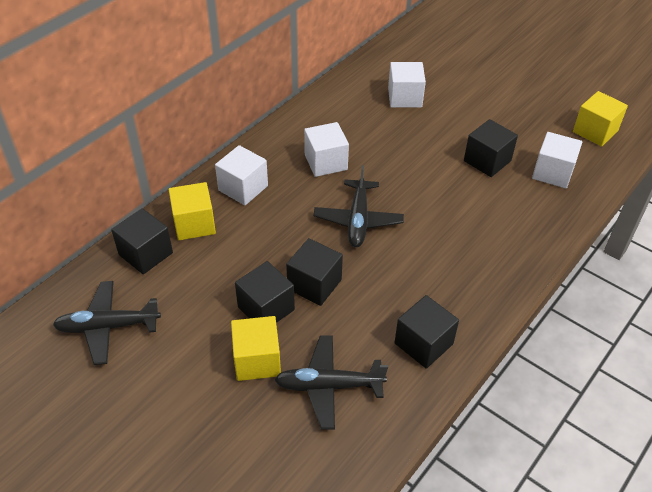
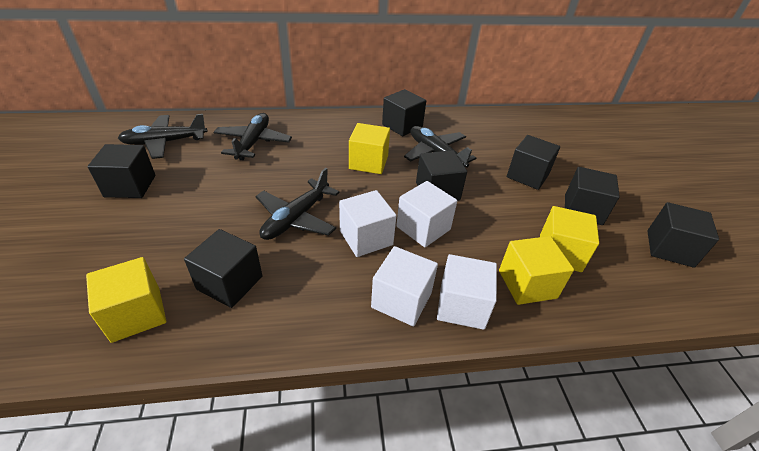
black cube: [111,208,173,274] [235,261,295,323] [286,238,343,306] [395,295,459,369] [464,119,518,177] = 5 -> [87,144,156,198] [184,229,263,308] [382,89,426,136] [416,150,467,201] [507,135,560,190] [565,167,620,225] [647,202,719,268] = 7
black plane: [53,281,161,365] [275,336,388,430] [313,165,404,247] = 3 -> [118,114,208,159] [213,113,292,160] [255,168,339,240] [404,126,476,168] = 4
yellow cube: [169,182,216,240] [231,316,281,381] [573,91,628,147] = 3 -> [86,257,166,343] [349,123,390,174] [499,236,574,305] [540,206,599,272] = 4

